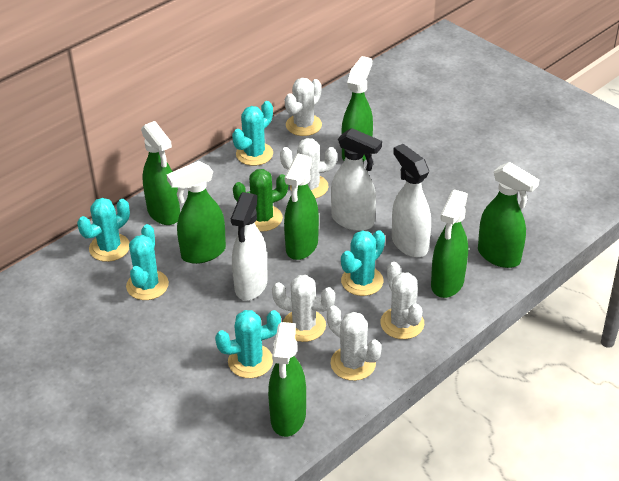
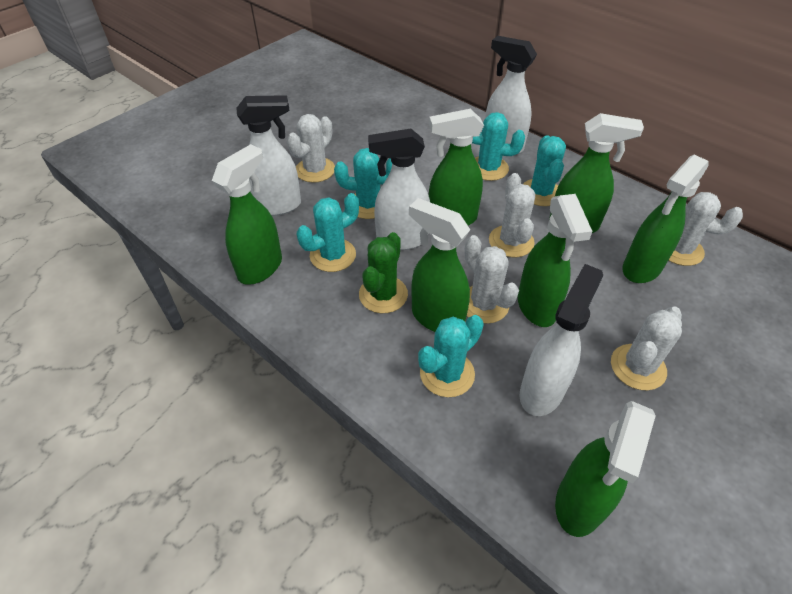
white spray bottle: [231,192,268,300] [331,128,382,231] [392,144,431,257] = 3 -> [236,95,301,216] [368,129,430,250] [485,36,537,154] [520,264,603,416] = 4

